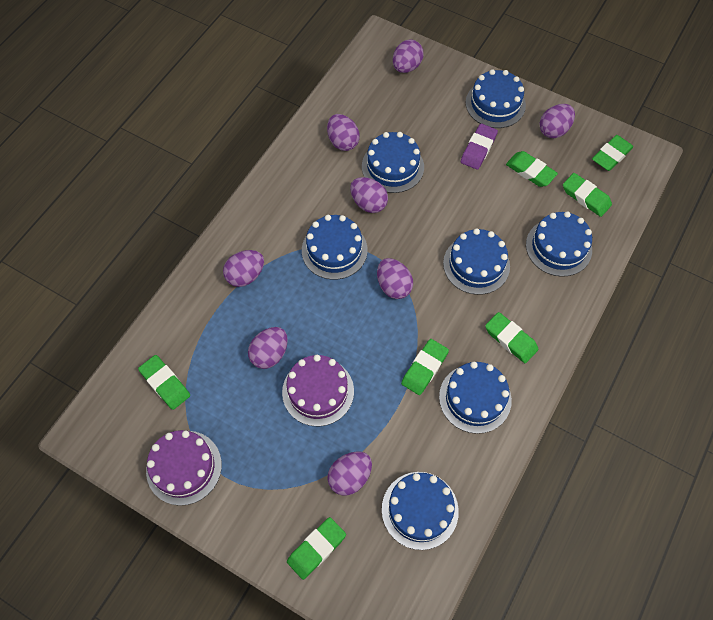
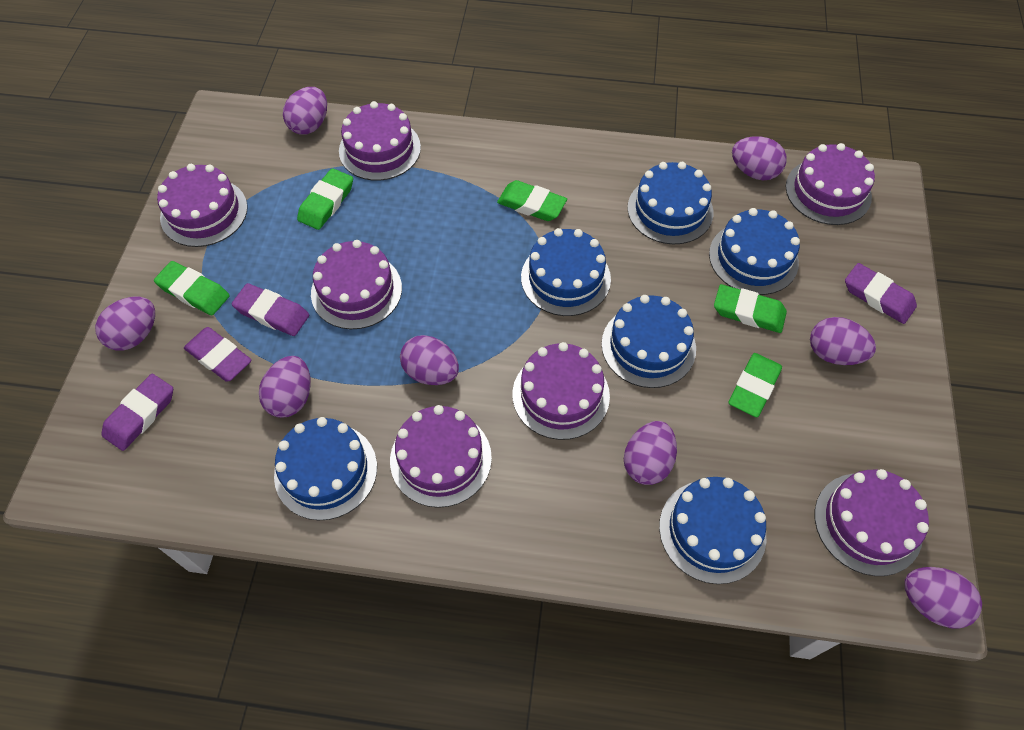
blue cake: [302,215,368,280] [362,132,424,193] [382,472,459,550] [439,362,512,434] [443,228,510,295] [466,69,526,128] [526,211,592,277] = 7 -> [274,417,377,520] [521,228,611,316] [601,295,696,388] [627,162,713,245] [659,477,766,584] [709,208,800,295] = 6
green eraser: [138,355,190,410] [287,517,346,580] [401,339,449,395] [485,312,538,363] [506,151,558,187] [563,173,612,217] [592,135,633,171] = 7 -> [154,261,230,315] [297,168,353,230] [497,180,567,221] [714,284,787,333] [728,353,782,417] = 5
purple cake: [146,430,222,506] [282,355,354,427] = 2 -> [157,164,248,247] [311,240,402,329] [339,101,421,181] [390,405,492,508] [512,342,610,440] [786,143,875,225] [815,469,929,576] = 7
purple eraser: [461,124,498,170] = 1 -> [101,374,173,451] [184,327,252,382] [232,283,309,336] [845,263,917,324] = 4

